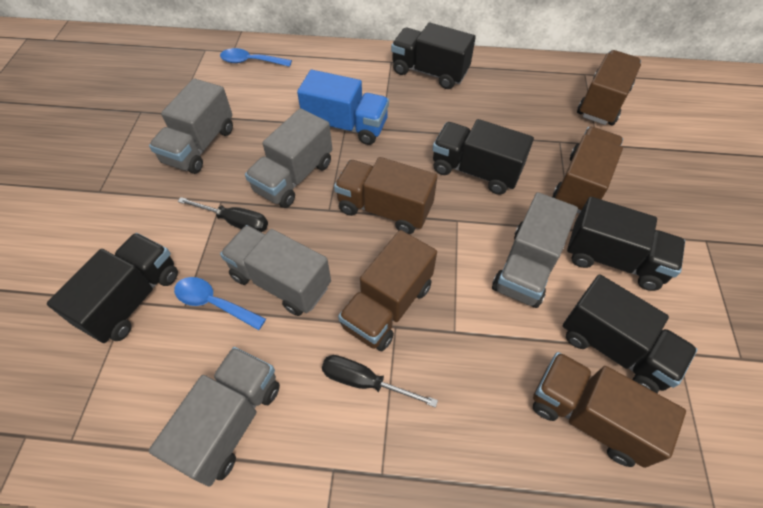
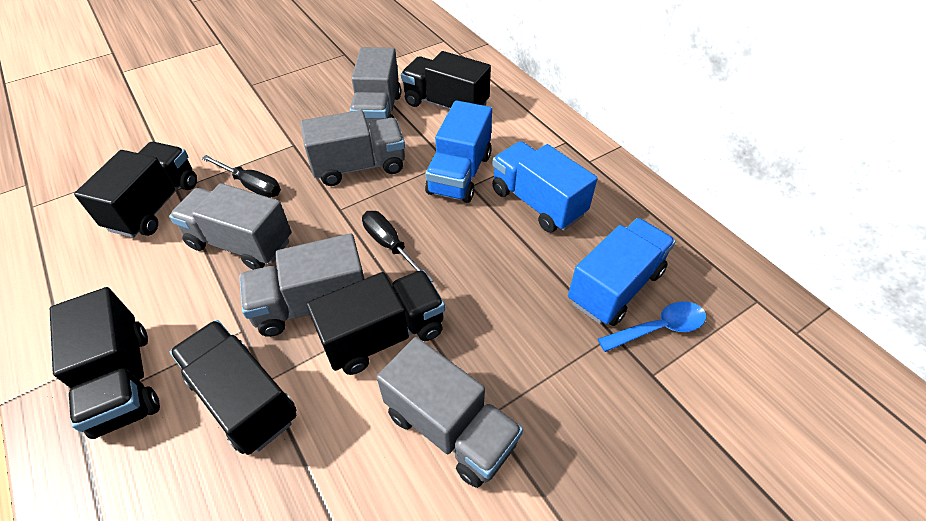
blue spoon: [174,277,266,330] [220,48,292,67] = 2 -> [598,301,706,352] = 1
blue truck: [297,70,389,145] = 1 -> [425,100,492,203] [492,141,597,233] [568,218,676,326] = 3
brown truck: [334,157,437,234] [338,230,437,351] [533,352,686,468] [553,127,623,214] [577,50,641,125] = 5 -> none = 0

